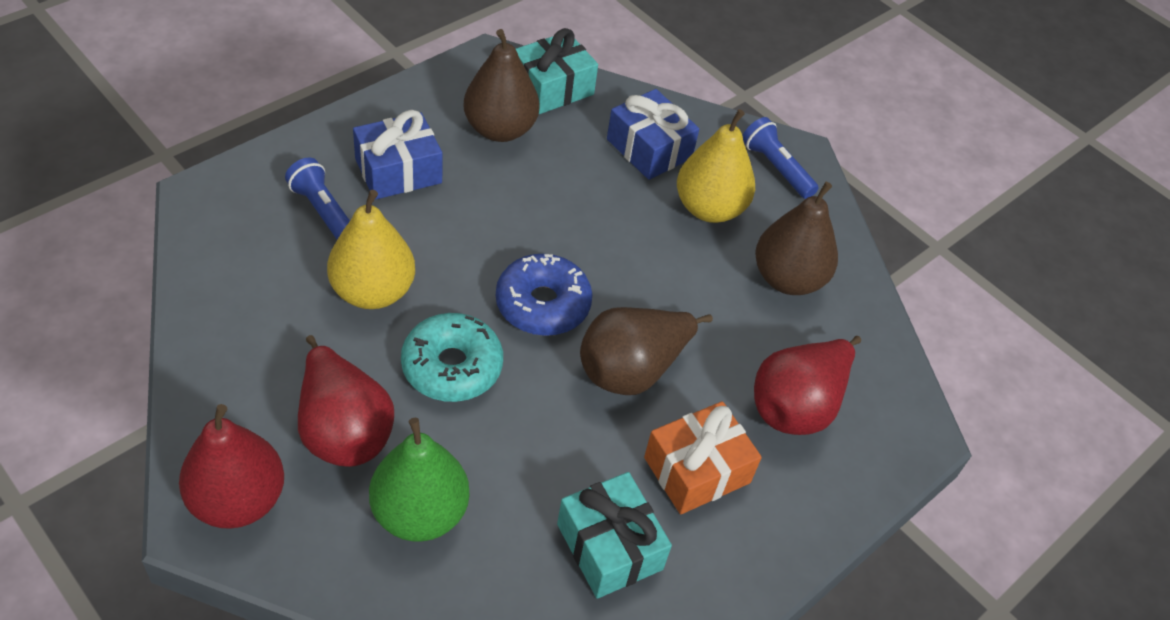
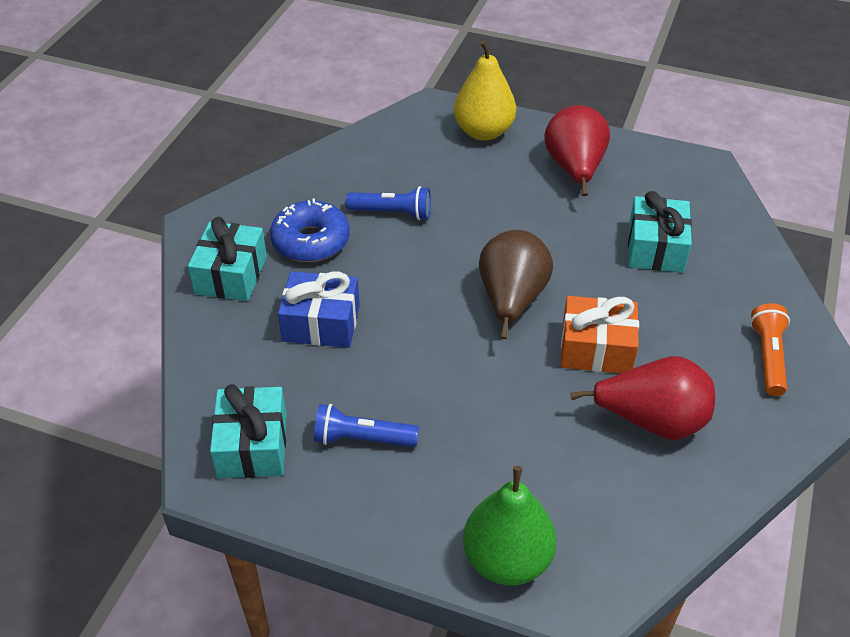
blue gift: [353,110,442,200] [607,89,699,180] = 2 -> [278,271,360,348] = 1
brown pear: [463,29,540,142] [580,307,713,395] [755,182,838,295] = 3 -> [479,230,553,339] = 1
orange flashlight: none = 0 -> [750,303,790,396] = 1
red pear: [179,404,284,529] [298,335,394,467] [754,336,861,435] = 3 -> [544,105,610,196] [570,356,715,440] = 2
turquoise donut: [401,313,503,402] = 1 -> none = 0
turquoise gift: [516,28,598,114] [557,472,672,599] = 2 -> [188,217,267,301] [210,384,287,478] [628,191,692,273] = 3
yellow pear: [327,190,415,309] [677,109,755,223] = 2 -> [454,40,516,141] = 1

